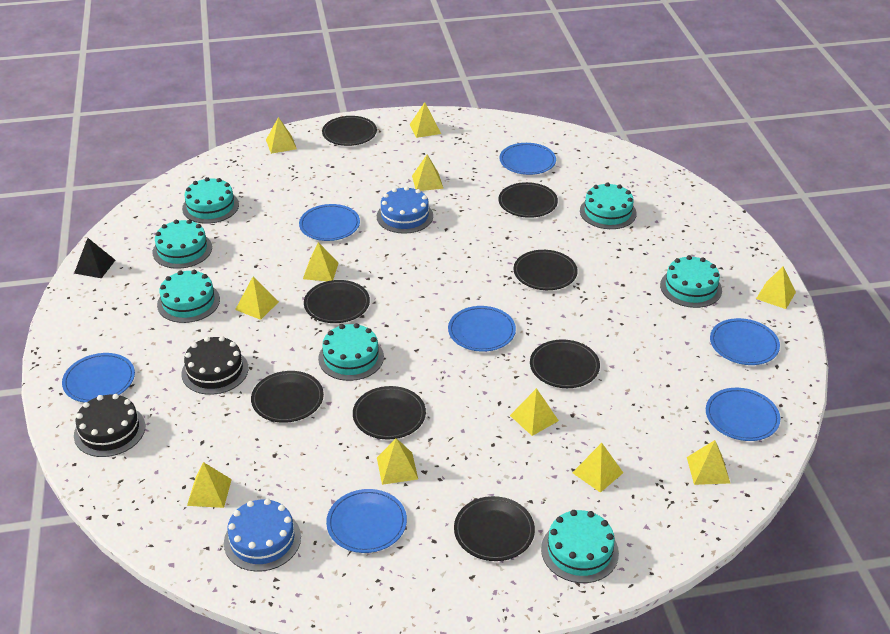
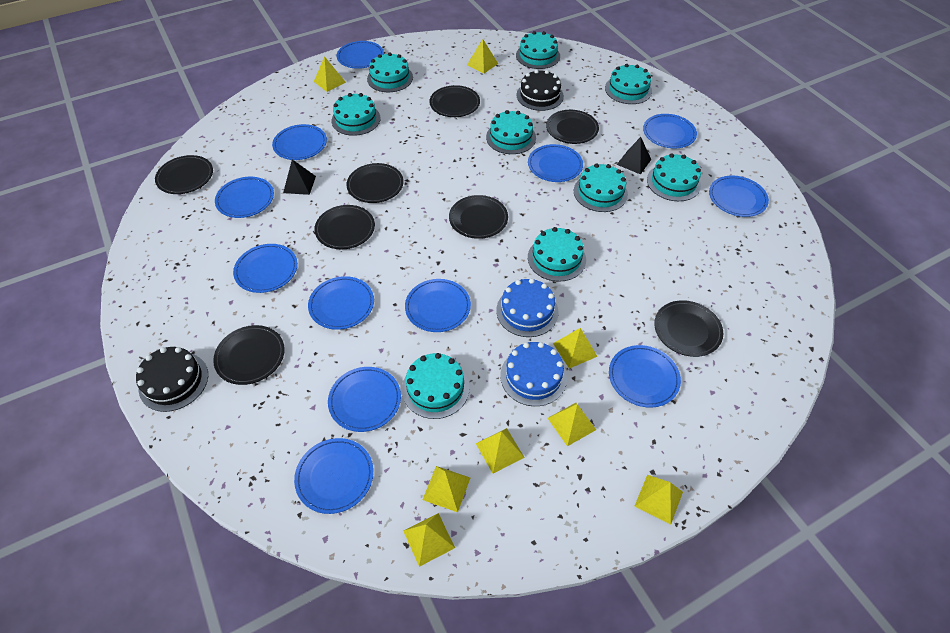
black pyramid: [74,238,115,278] = 1 -> [283,159,316,195] [617,137,651,175] = 2
blue plate: [62,353,135,403] [299,204,360,241] [326,489,407,553] [448,306,516,352] [500,143,556,175] [706,388,780,441] [710,318,780,365] = 7 -> [215,177,274,218] [233,244,298,293] [272,124,327,160] [294,438,374,514] [308,276,374,330] [328,367,401,432] [337,41,384,69] [405,279,471,332] [528,144,583,182] [609,345,681,408] [643,114,697,148] [709,176,769,217] = 12
turquoise cake: [153,219,212,269] [157,270,220,323] [182,177,239,224] [318,323,384,381] [541,510,619,583] [580,182,637,229] [660,255,722,308] = 7 -> [332,93,381,136] [367,53,413,92] [402,353,470,419] [486,110,536,154] [516,31,560,69] [528,227,586,282] [574,164,628,212] [605,64,652,104] [647,153,701,201] = 9
yellow pyramid: [187,462,232,508] [235,277,279,320] [266,117,297,154] [303,242,339,281] [377,438,418,485] [409,102,441,138] [412,154,443,191] [510,388,559,436] [572,443,623,493] [687,440,730,485] [756,266,796,309] = 11 -> [314,56,346,92] [404,513,455,567] [423,466,470,512] [467,39,498,74] [476,428,525,474] [548,403,596,446] [553,328,598,369] [634,475,683,525] = 8

